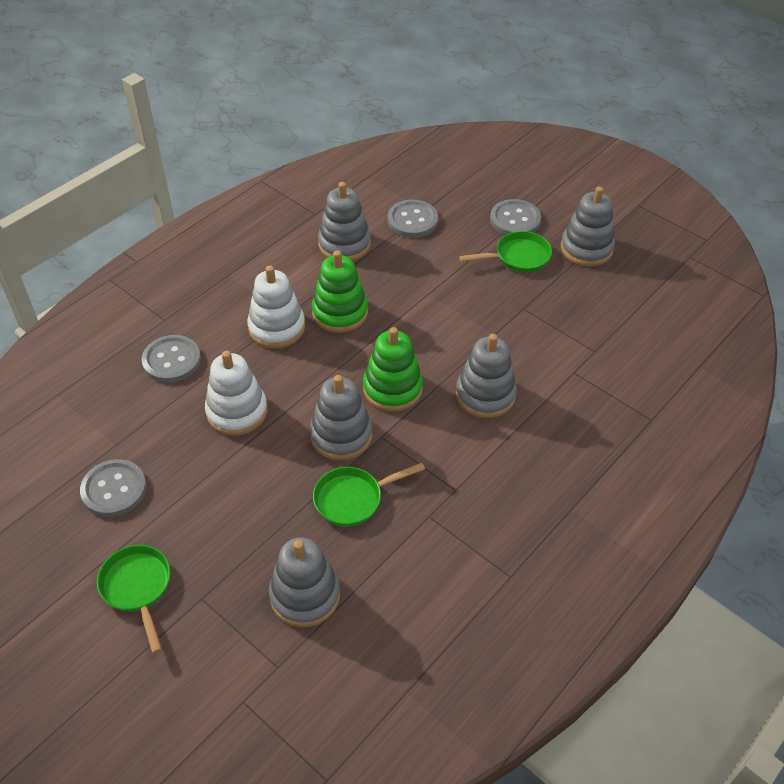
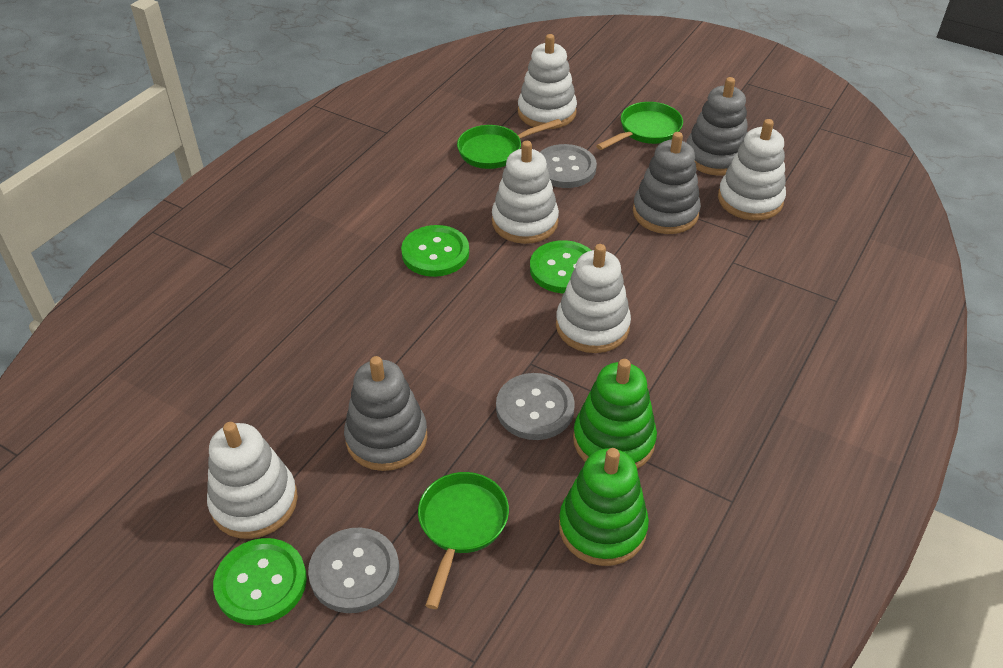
green button: none = 0 -> [213,538,307,625] [401,225,469,277] [530,240,592,293] = 3
grey button: [80,459,147,517] [142,335,201,383] [388,200,438,238] [490,199,541,235] = 4 -> [308,528,399,613] [496,373,575,440] [540,144,597,188] = 3
grey stacking toy: [269,537,340,627] [310,375,372,460] [318,182,371,261] [456,334,517,418] [561,186,615,266] = 5 -> [344,356,428,471] [633,132,701,234] [686,77,748,176] = 3
white stacking toy: [205,351,267,436] [247,265,305,348] = 2 -> [207,422,298,539] [492,141,559,244] [518,34,577,129] [556,244,631,353] [718,119,786,220] = 5

